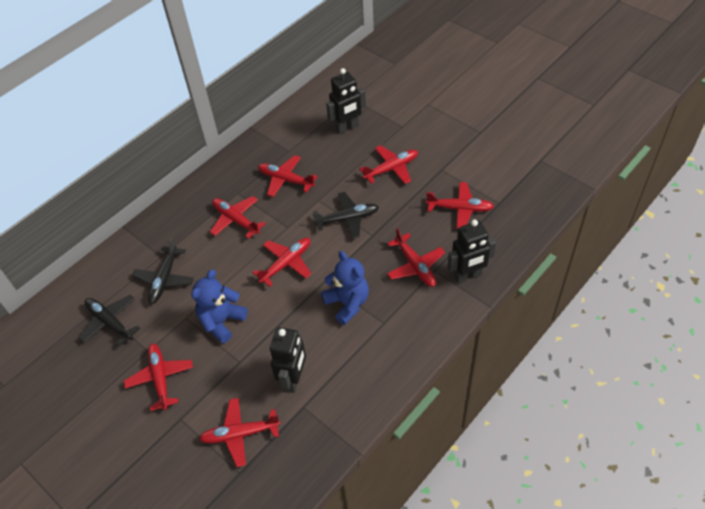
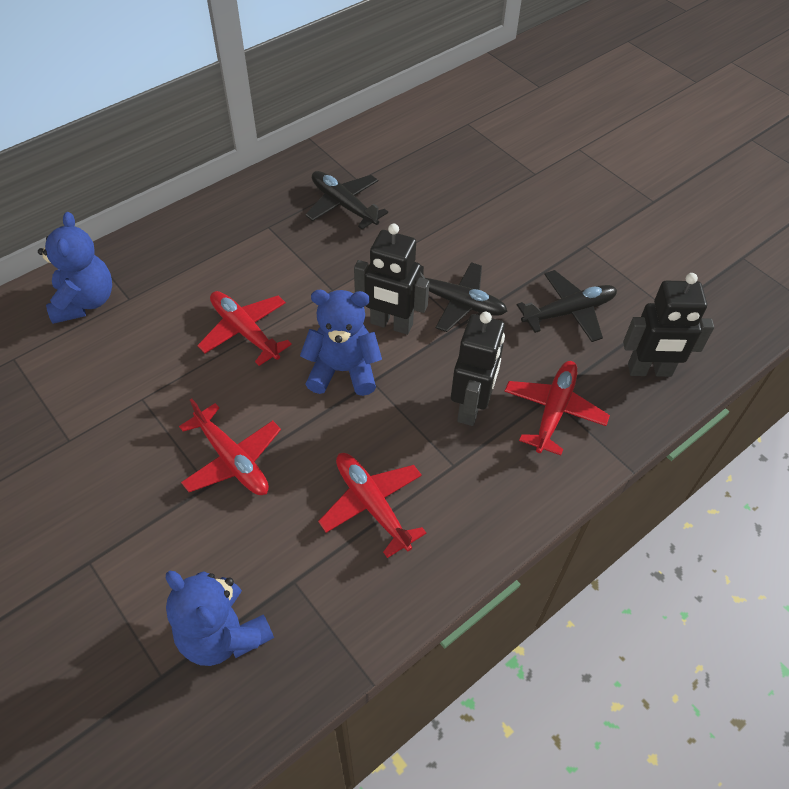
blue teddy bear: [191,270,248,343] [321,251,369,325] = 2 -> [38,212,112,324] [166,571,274,666] [300,290,382,396] = 3
red plane: [124,343,193,411] [199,398,280,467] [210,196,266,239] [253,238,311,287] [258,155,318,197] [359,145,418,184] [387,228,445,287] [426,182,494,229] = 8 -> [179,398,281,495] [197,291,292,366] [318,453,427,558] [504,361,610,455] = 4

